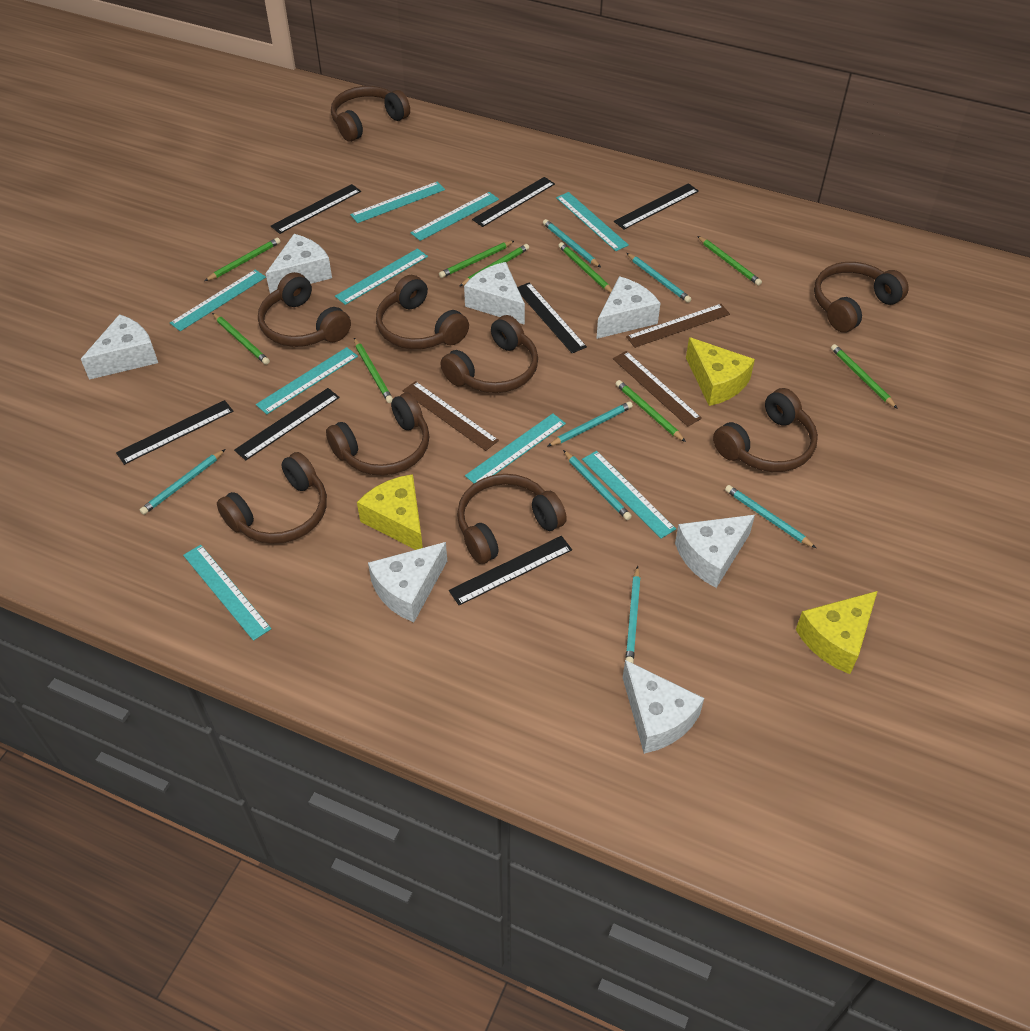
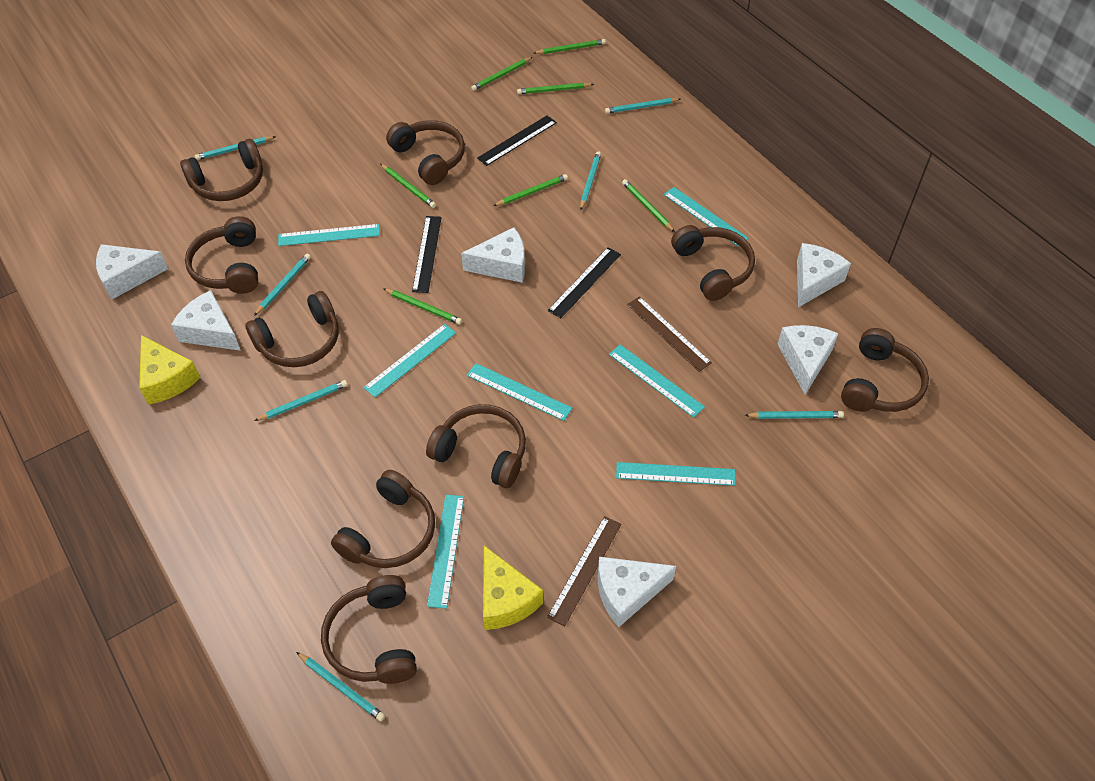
black ruler: [116,400,233,465] [234,388,340,460] [271,184,361,234] [449,536,572,605] [472,177,555,227] [517,282,587,353] [614,183,699,229] = 7 -> [412,216,442,293] [477,116,557,166] [548,247,621,318] = 3
brown ruler: [402,381,499,451] [613,351,702,427] [626,304,730,348] = 3 -> [547,516,622,626] [627,296,712,372] = 2
green pencil: [205,238,280,281] [212,313,270,365] [354,338,393,403] [439,241,514,278] [460,244,529,286] [558,242,612,293] [616,380,686,442] [697,236,762,286] [831,344,898,409] = 9 -> [380,164,436,208] [383,288,462,324] [471,57,533,91] [493,174,568,206] [517,83,594,94] [534,39,606,54] [622,179,675,232] = 7
turquoise ruler: [170,269,266,331] [183,545,271,641] [256,347,358,414] [335,248,428,305] [350,181,445,223] [410,192,499,241] [465,414,566,483] [556,192,629,251] [582,451,676,539] = 9 -> [278,224,380,246] [363,324,456,397] [427,495,464,609] [467,363,572,421] [609,344,705,418] [616,462,736,486] [664,187,749,247] = 7
white cheese: [81,314,158,380] [266,234,332,294] [368,542,447,622] [464,262,525,325] [596,276,660,339] [623,660,704,754] [675,515,755,588] = 7 -> [96,244,168,299] [171,290,241,351] [461,227,525,283] [598,557,676,627] [778,325,839,395] [797,243,851,307] = 6
yellow cheese: [357,474,423,550] [686,337,755,406] [796,591,877,674] = 3 -> [139,335,200,405] [483,546,543,630] = 2

